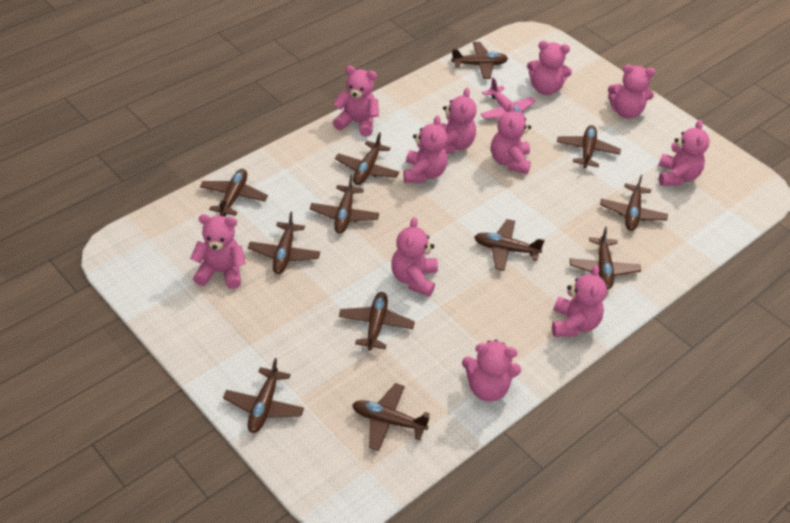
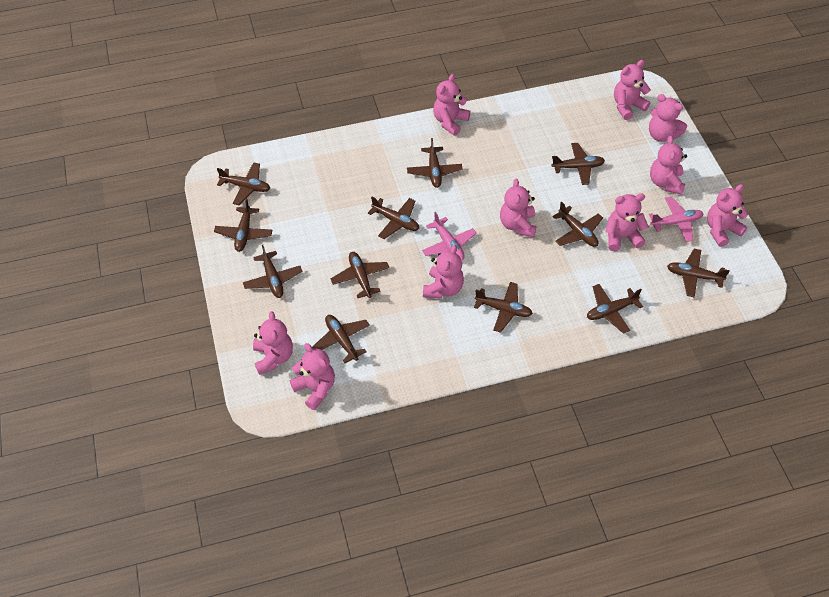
pink plane: [480,77,536,119] = 1 -> [422,212,477,261] [649,196,704,242] = 2
pink teddy bear: [190,214,246,289] [333,65,379,137] [391,217,438,297] [403,115,448,183] [439,88,477,153] [462,340,521,402] [491,103,531,174] [527,41,572,95] [552,265,607,337] [608,64,655,119] [659,120,710,186] = 11 -> [253,311,293,375] [290,343,335,410] [423,245,464,299] [433,74,470,136] [500,178,536,237] [606,194,649,251] [614,60,651,120] [649,94,687,142] [650,136,687,195] [707,184,748,247] = 10

